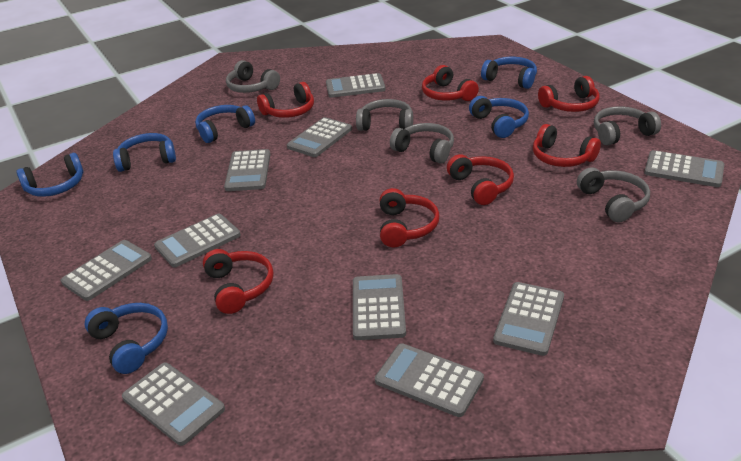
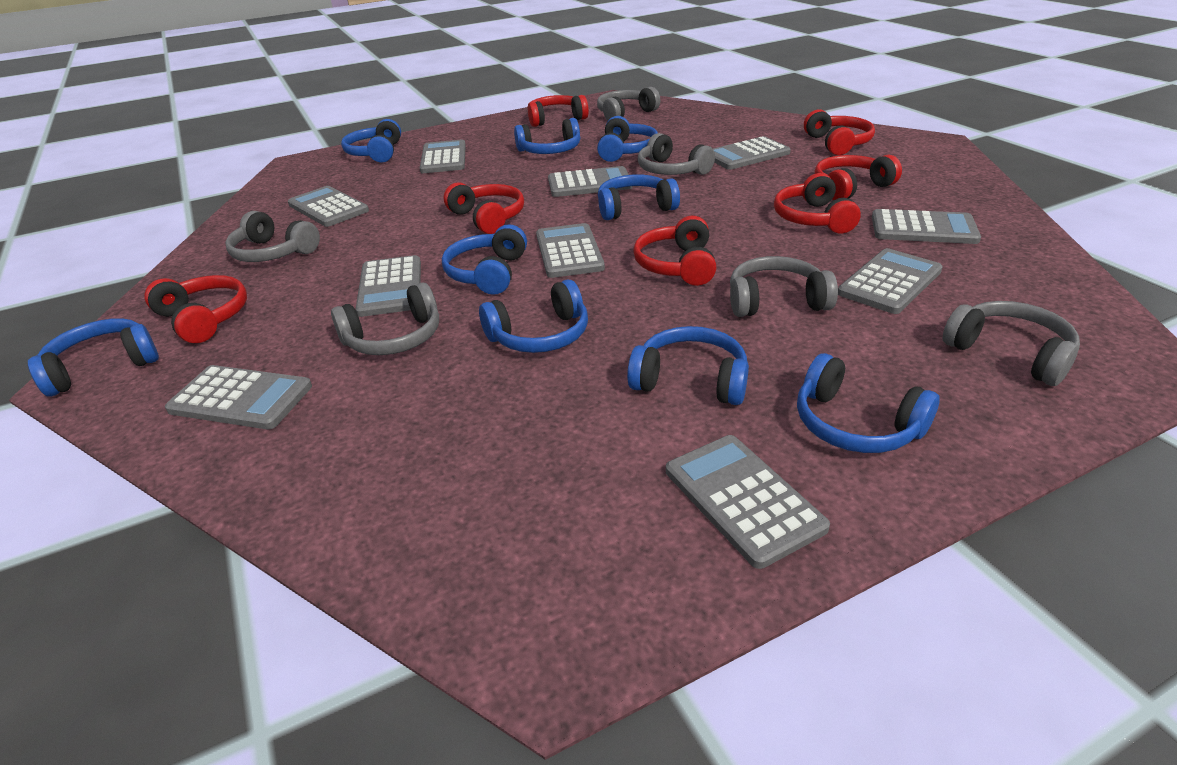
blue headphones: [16,153,83,197] [85,303,168,374] [113,133,176,172] [195,105,255,143] [469,96,529,138] [481,57,537,89] = 6 -> [28,318,159,396] [341,119,401,163] [442,224,527,295] [479,279,588,353] [514,118,580,154] [597,116,658,162] [598,174,680,220] [627,326,749,405] [797,353,940,453] = 9
grey headphones: [226,60,280,93] [356,99,413,131] [390,123,454,164] [577,167,650,222] [594,106,661,146] = 5 -> [225,211,320,262] [331,282,439,355] [597,87,660,120] [638,133,715,175] [730,256,838,317] [943,301,1080,386] = 6

